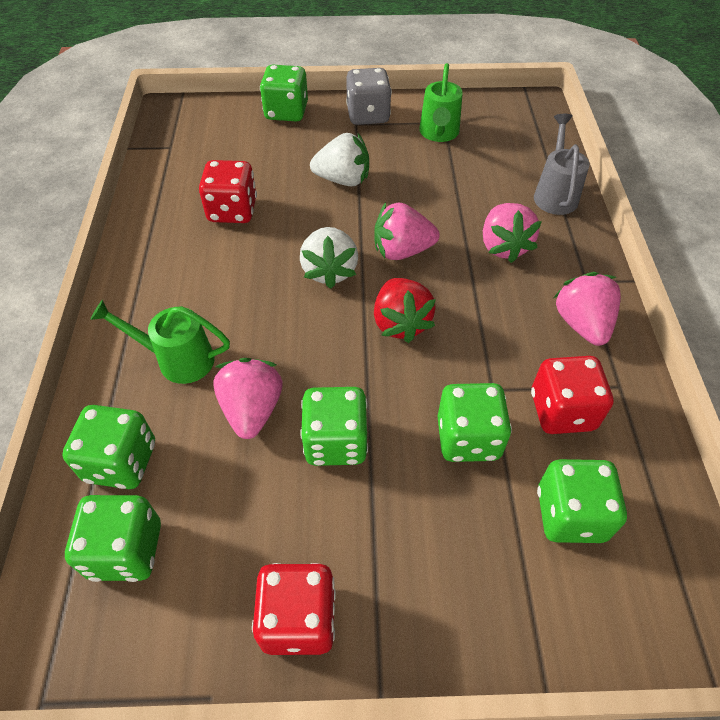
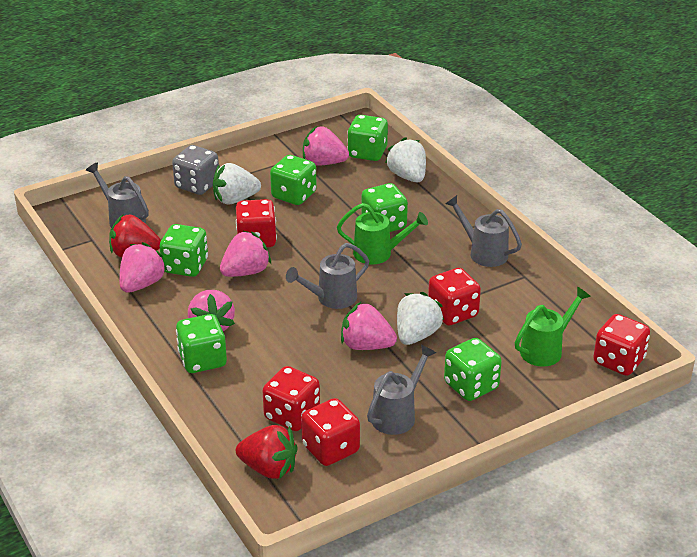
grey watering can: [534,114,589,215] = 1 -> [86,162,149,228] [286,243,369,309] [367,345,436,435] [445,195,522,267] = 4
pink strawberry: [213,358,282,439] [374,202,439,260] [483,203,542,263] [553,272,621,346] = 4 -> [119,242,167,293] [188,290,235,331] [220,231,271,277] [303,127,349,166] [341,302,397,350] = 5
red dice: [199,160,257,223] [252,563,336,655] [531,356,614,434] = 3 -> [236,199,277,247] [262,366,320,431] [301,398,360,466] [428,268,481,325] [593,314,650,376] = 5
red strawberry: [374,278,436,343] = 1 -> [109,214,161,257] [236,425,298,479] = 2
white strawberry: [300,227,358,289] [310,133,369,186] = 2 -> [213,163,261,205] [385,137,426,182] [397,292,444,345] = 3

